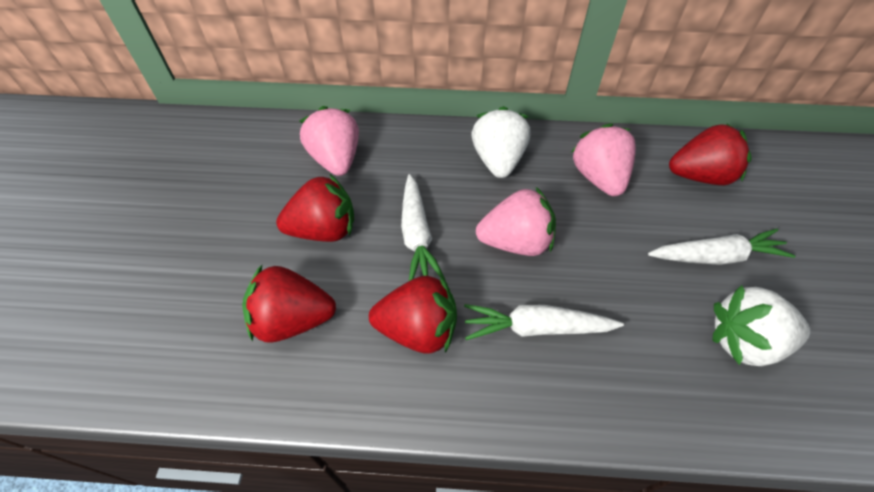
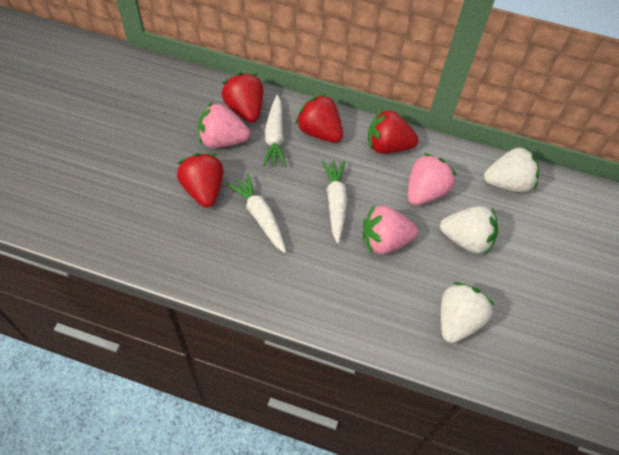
white strawberry: [472,106,530,178] [712,285,810,366] = 2 -> [440,206,498,255] [441,282,495,343] [484,146,539,192] = 3

